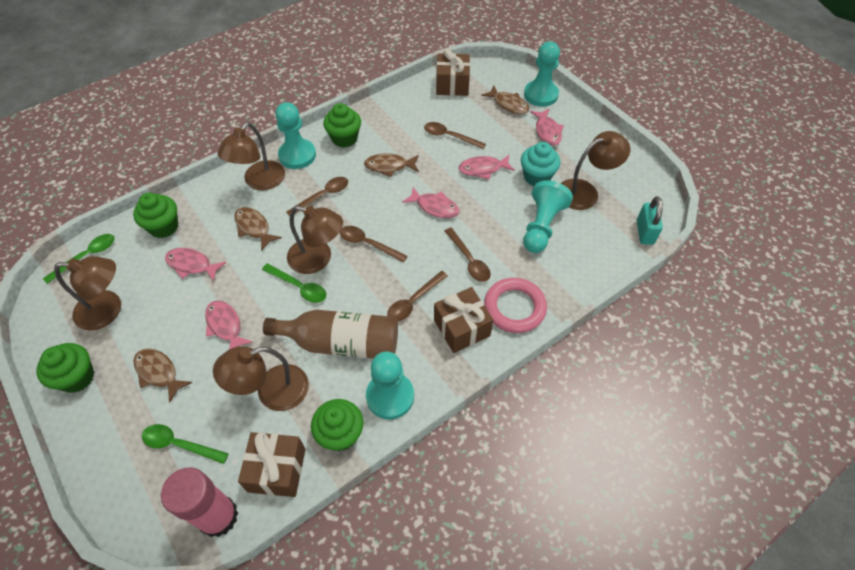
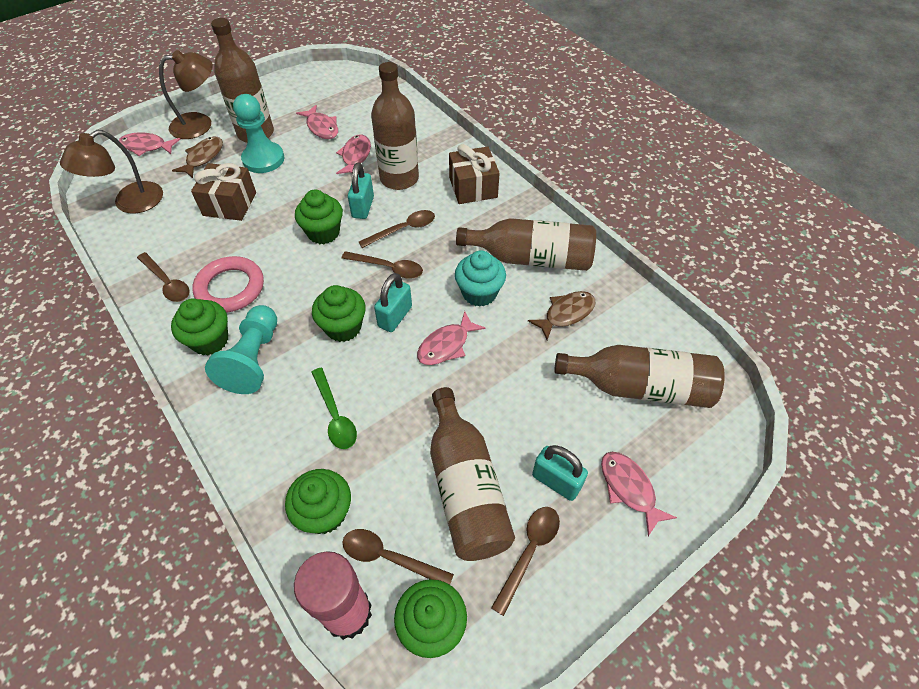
brown bottle: [263,310,398,359] = 1 -> [211,18,274,143] [371,62,419,190] [430,387,515,561] [456,218,596,271] [554,345,725,408] = 5
brown fish: [134,348,192,403] [235,207,282,251] [364,153,419,177] [481,86,529,114] = 4 -> [172,137,223,178] [528,291,595,340] = 2
brown gift: [238,432,306,497] [434,287,493,353] [436,48,470,96] = 3 -> [191,163,256,221] [449,144,500,204] = 2
brown lamp: [54,256,121,330] [213,346,309,411] [217,122,285,190] [287,206,343,274] [561,131,630,210] = 5 -> [60,130,163,214] [159,50,213,139] = 2
green cupcake: [36,343,94,393] [133,193,178,238] [311,399,364,451] [323,103,361,148] = 4 -> [171,299,228,355] [285,469,351,534] [295,190,343,244] [312,285,366,342] [394,579,467,658] = 5
green spoon: [43,234,115,284] [142,424,229,464] [262,263,326,303] = 3 -> [311,368,357,449] = 1
turquoise padlock: [637,196,663,245] = 1 -> [348,162,374,219] [374,273,412,332] [532,445,588,501] = 3
turquoise pawn: [275,102,316,169] [366,352,414,419] [523,180,573,253] [524,41,560,107] = 4 -> [205,305,277,394] [233,94,284,173] = 2

